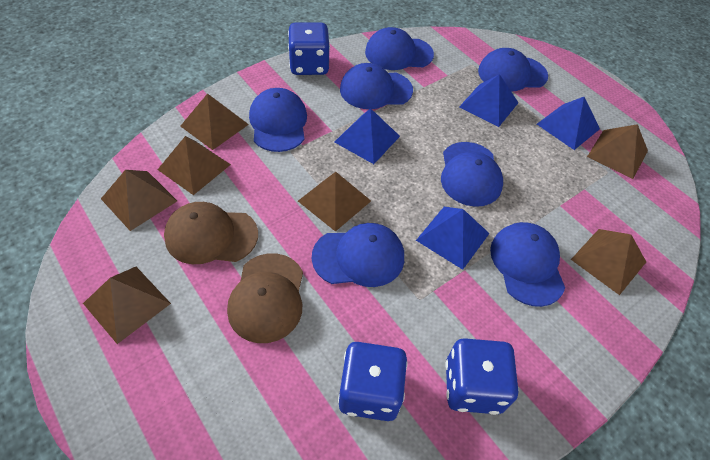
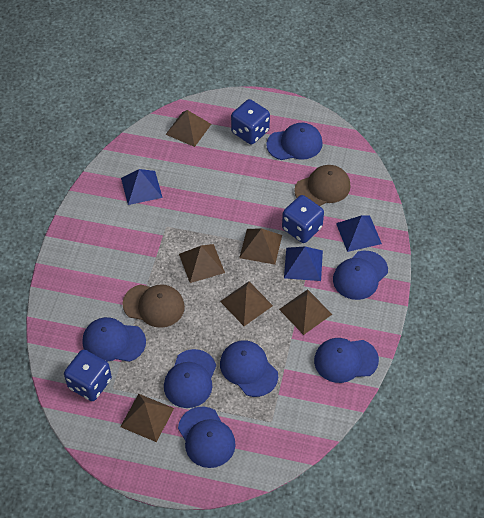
blue pyramid: [335,108,400,164] [416,207,490,270] [459,74,519,127] [537,97,600,150] = 4 -> [121,169,163,205] [284,247,323,281] [336,215,382,252] = 3
brown pyramid: [83,267,171,344] [101,170,177,231] [157,136,231,195] [180,93,249,150] [298,172,371,232] [571,229,646,295] [587,124,648,179] = 7 -> [120,394,174,442] [165,110,211,147] [179,244,225,283] [220,281,273,326] [239,229,282,265] [279,289,332,335] = 6

